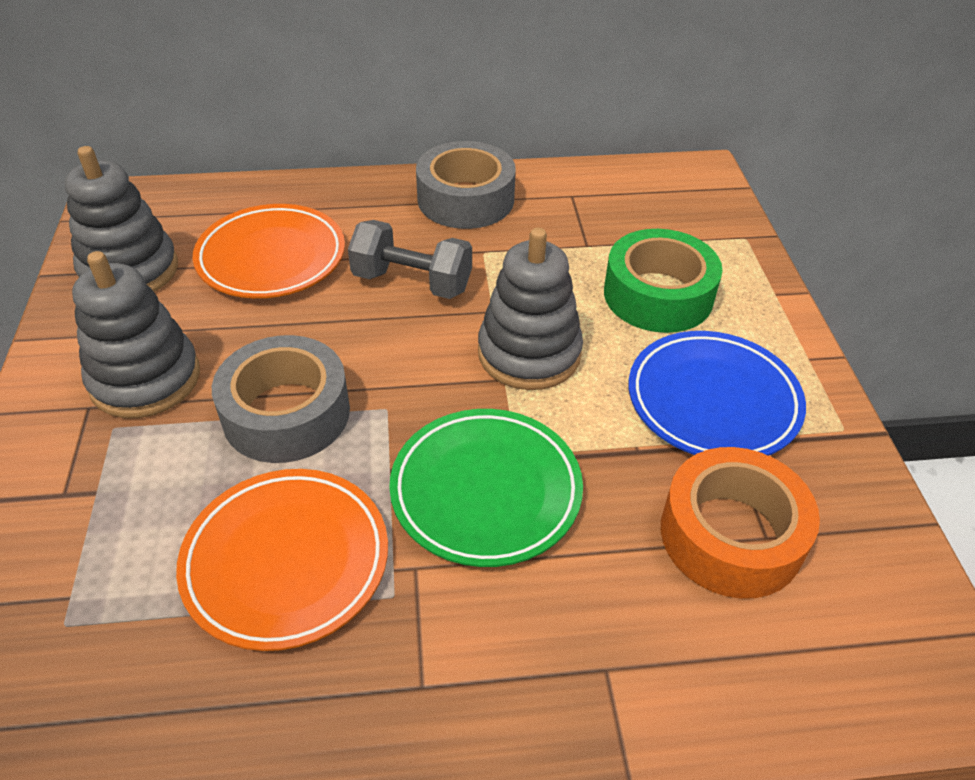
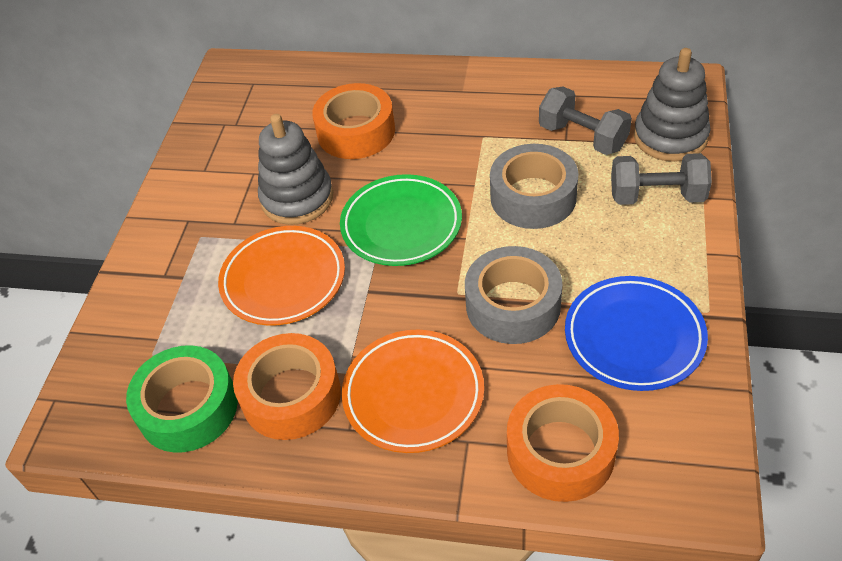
grey dumbbell: [348,220,472,299] = 1 -> [539,87,632,155] [611,153,712,205] = 2
grey stacking toy: [65,146,178,292] [72,251,200,418] [478,228,583,390] = 3 -> [258,114,333,225] [634,48,711,162] = 2
orange tape: [661,447,820,599] = 1 -> [233,333,341,440] [312,83,395,159] [507,384,619,502] = 3

